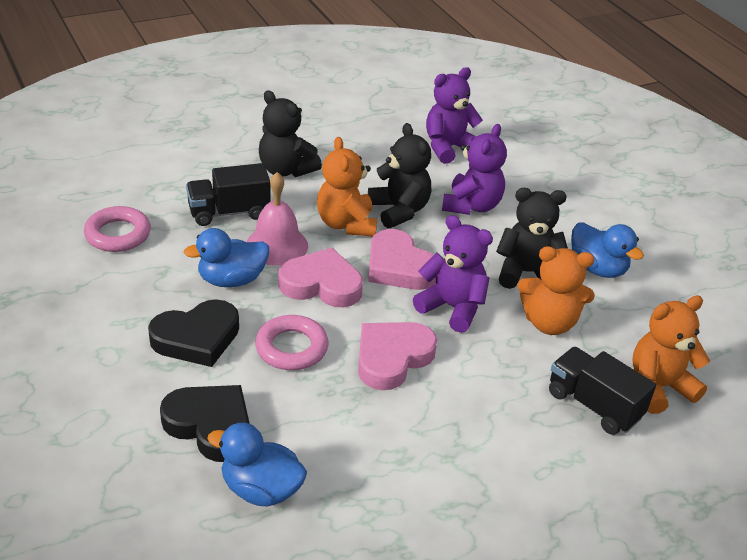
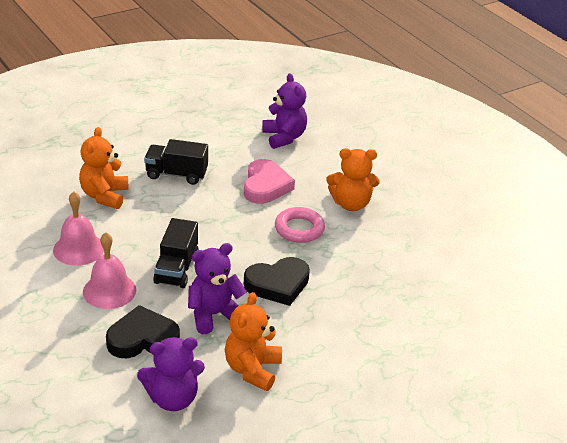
black teddy bear: [259,90,322,177] [368,123,431,228] [496,188,568,289] = 3 -> none = 0
blue duck: [184,228,269,287] [207,423,307,506] [571,222,644,278] = 3 -> none = 0
pink bell: [247,172,308,266] = 1 -> [53,192,104,266] [83,232,136,309] = 2
pink heart: [278,248,363,307] [358,322,437,390] [368,229,436,290] = 3 -> [244,159,295,204] = 1
pink ring: [84,206,151,252] [255,315,329,370] = 2 -> [275,207,325,243] = 1

